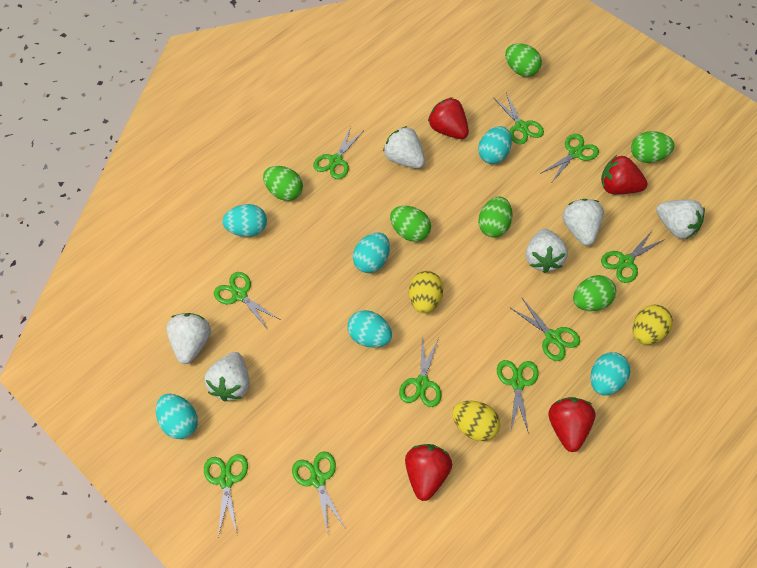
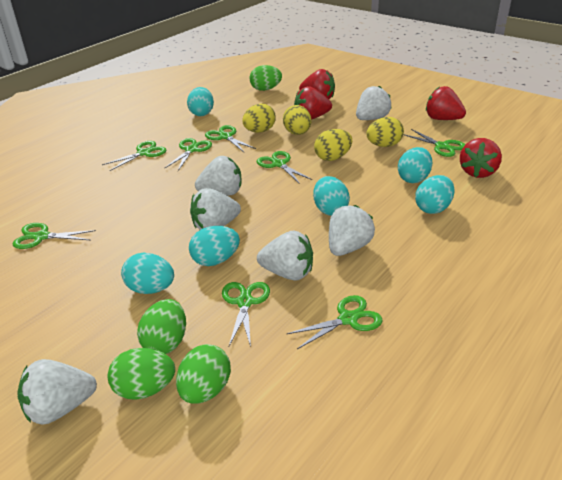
green egg: [263,166,303,201] [390,206,431,242] [478,197,513,238] [505,44,542,77] [573,275,616,311] [631,131,674,163] = 6 -> [108,348,175,400] [137,299,186,354] [176,344,231,404] [250,65,282,91] = 4
green scissors: [204,454,248,537] [214,272,281,328] [292,452,345,535] [313,127,363,179] [399,337,442,407] [493,93,544,144] [497,360,539,434] [511,298,580,361] [540,134,599,182] [601,231,665,283] = 10 -> [13,223,96,249] [102,141,166,171] [164,138,212,171] [205,125,256,152] [222,282,270,347] [257,151,312,184] [286,295,383,349] [403,129,465,157] = 8
yellow egg: [409,271,443,313] [452,401,500,441] [633,305,673,345] = 3 -> [242,104,276,133] [283,105,311,135] [314,129,352,161] [367,117,404,147] = 4

